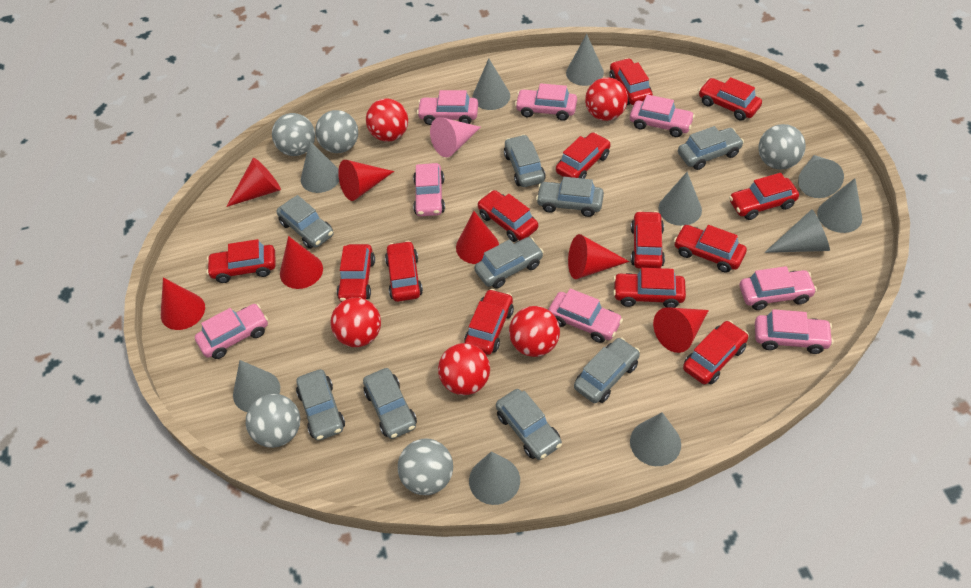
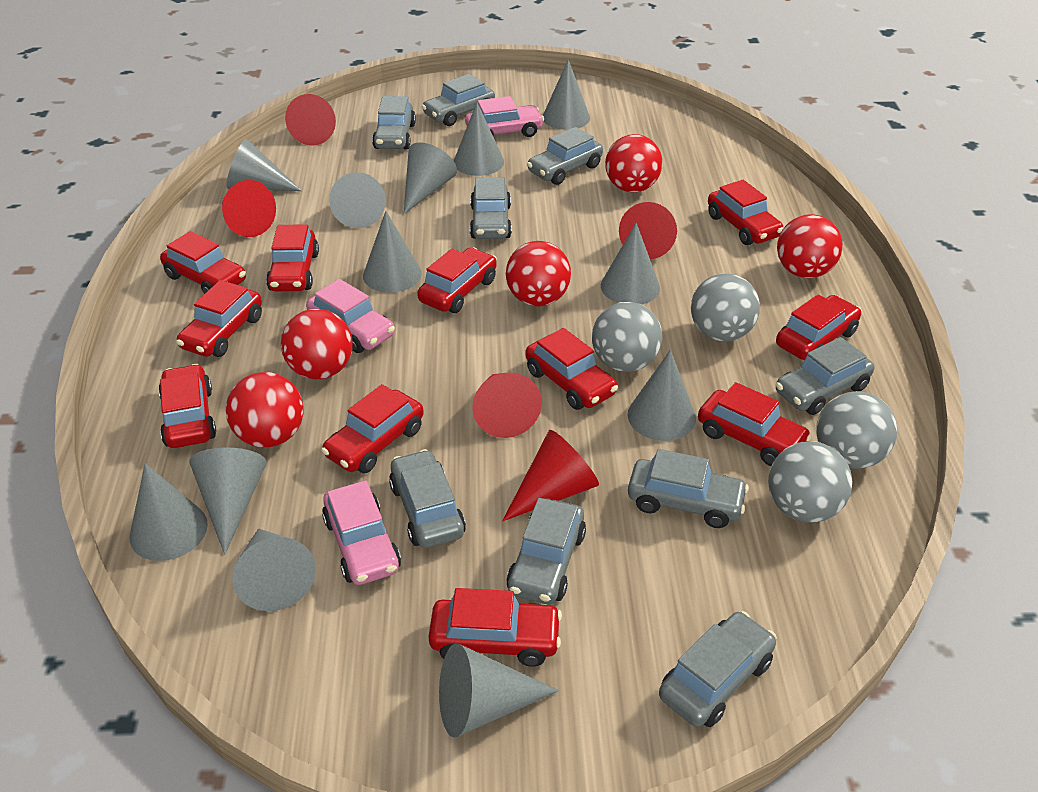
grey ball: [246,394,300,448] [272,113,315,156] [315,110,358,153] [398,439,453,495] [758,124,806,170] = 5 -> [592,302,662,372] [691,273,760,342] [768,441,853,523] [816,391,897,469] = 4
grey cone: [233,360,280,412] [301,141,339,193] [469,452,520,505] [472,58,510,110] [566,34,604,86] [630,412,681,466] [659,172,702,226] [764,209,830,253] [798,155,844,198] [817,178,862,233] = 10 -> [129,463,208,561] [189,448,267,554] [227,139,302,191] [232,528,316,611] [329,172,386,228] [363,211,422,293] [404,142,457,214] [439,643,559,738] [454,103,504,176] [543,60,590,130] [601,223,660,304] [628,350,696,441] = 12
pink car: [195,304,268,359] [413,163,445,216] [417,90,478,125] [515,83,577,121] [548,288,623,343] [630,94,695,137] [740,266,817,310] [755,309,834,354] = 8 -> [306,279,395,353] [322,481,401,585] [465,96,544,137] = 3
pink cone: [430,117,481,157] = 1 -> none = 0
red car: [206,239,276,283] [337,244,375,302] [385,241,423,302] [464,289,514,355] [477,190,538,242] [556,132,611,179] [610,58,653,105] [613,268,686,308] [631,211,665,269] [674,225,747,273] [683,320,749,384] [699,77,762,121] [729,173,799,220] = 13 -> [158,364,216,448] [160,231,246,294] [176,280,262,357] [266,224,319,291] [321,384,424,473] [417,247,497,313] [429,588,562,667] [525,328,618,410] [698,382,812,466] [708,180,784,245] [776,294,862,360] = 11
red cone: [161,278,205,330] [226,158,281,207] [280,236,323,289] [338,160,394,201] [456,211,499,264] [568,234,629,279] [653,307,709,353] = 7 -> [222,180,276,237] [285,94,336,145] [472,372,542,438] [502,430,599,521] [619,202,677,259] = 5

